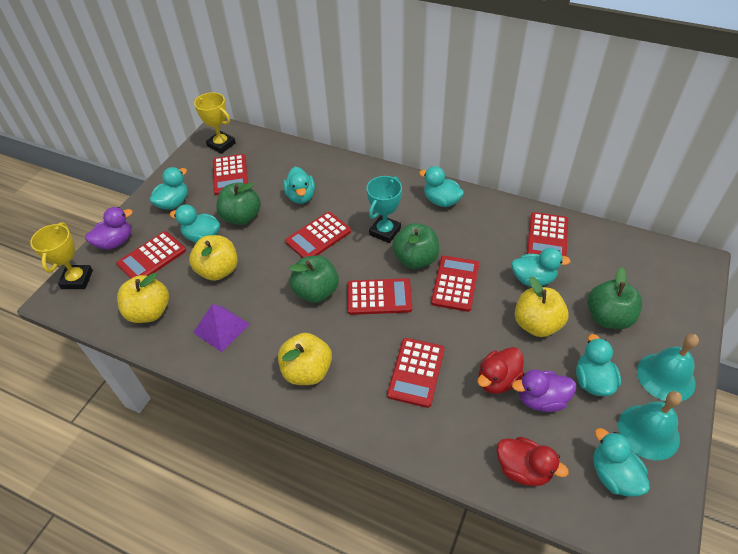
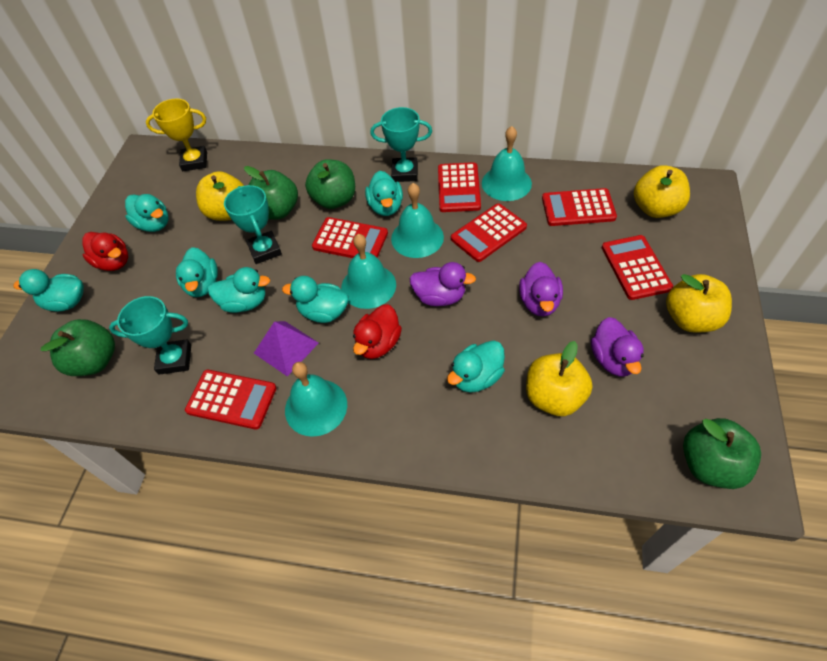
purple duck: [85,207,133,250] [512,370,576,412] = 2 -> [410,262,476,306] [519,262,563,317] [591,317,644,376] = 3
red calculator: [116,231,186,279] [213,154,248,195] [285,212,351,258] [347,278,412,315] [387,338,444,408] [431,256,479,312] [527,212,568,256] = 7 -> [185,370,276,430] [312,217,388,258] [438,162,481,212] [451,203,527,262] [542,188,617,226] [602,235,673,300] = 6
turquoise bell: [618,391,682,460] [637,334,699,402] = 2 -> [285,362,347,437] [341,234,396,309] [391,183,444,258] [482,126,532,201] = 4
turquoise trophy: [366,176,402,243] = 1 -> [109,296,191,375] [224,185,282,264] [370,107,432,182] = 3
yellow trophy: [30,222,93,289] [194,92,236,154] = 2 -> [146,98,207,171] = 1

